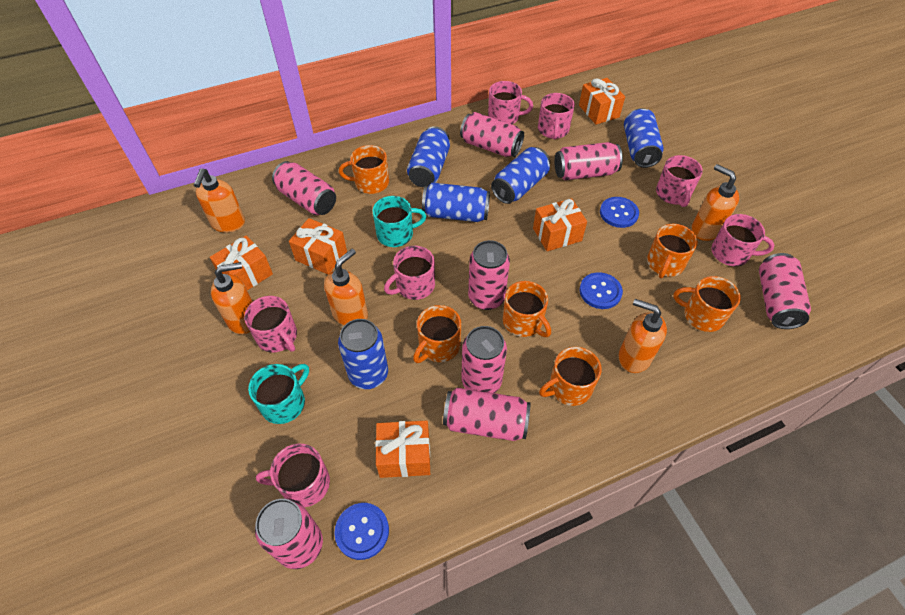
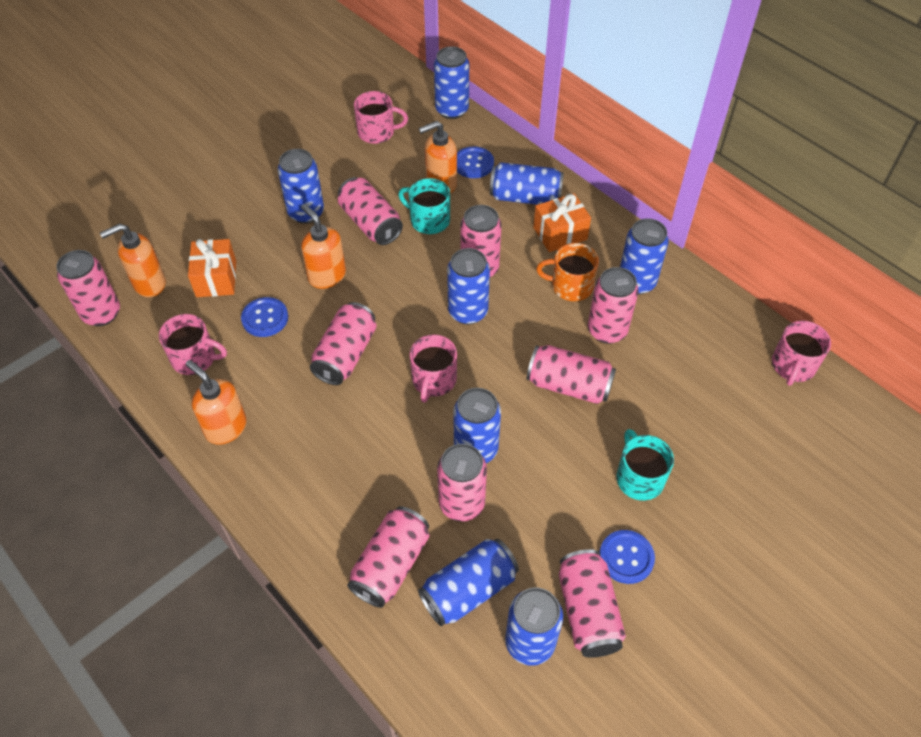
blue can: [338,319,388,389] [407,126,450,187] [422,183,490,222] [491,147,550,204] [624,108,664,168] = 5 -> [278,149,324,224] [418,539,519,626] [434,46,469,119] [447,248,490,324] [453,388,501,463] [490,162,564,205] [505,587,563,666] [620,218,669,294] = 8
orange gift: [210,236,273,290] [289,218,347,274] [375,421,430,478] [533,198,587,251] [579,78,625,124] = 5 -> [188,239,236,297] [533,193,591,252] = 2
orange mug: [339,145,389,194] [413,305,461,363] [503,281,551,337] [539,347,602,406] [647,224,698,278] [673,276,741,332] = 6 -> [536,243,599,301] = 1
orange soap dispenser: [194,169,245,233] [211,262,253,334] [324,249,368,326] [619,299,667,373] [691,164,739,241] = 5 -> [100,223,166,297] [186,360,247,445] [301,204,346,289] [419,121,457,194] = 4
pink can: [255,498,323,569] [272,161,336,215] [443,388,530,441] [460,112,524,157] [461,326,507,393] [468,240,510,310] [555,142,623,180] [759,253,811,329] = 8 -> [56,250,120,326] [310,302,376,385] [338,177,403,245] [347,506,430,608] [437,444,487,522] [460,205,502,277] [527,345,616,404] [559,549,626,658] [588,267,639,344] = 9
pink mug: [244,296,297,352] [256,444,330,507] [384,246,435,300] [488,81,533,124] [538,93,575,140] [656,155,703,207] [711,214,774,266] = 7 -> [159,314,227,375] [354,91,408,144] [410,335,457,403] [772,321,831,386] = 4

